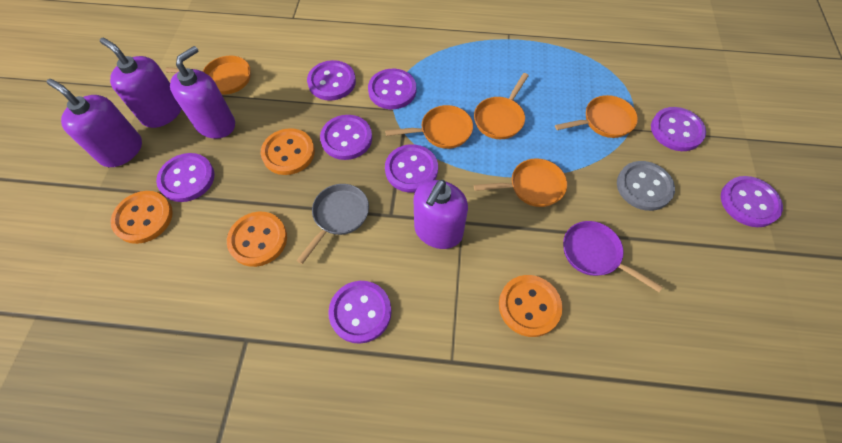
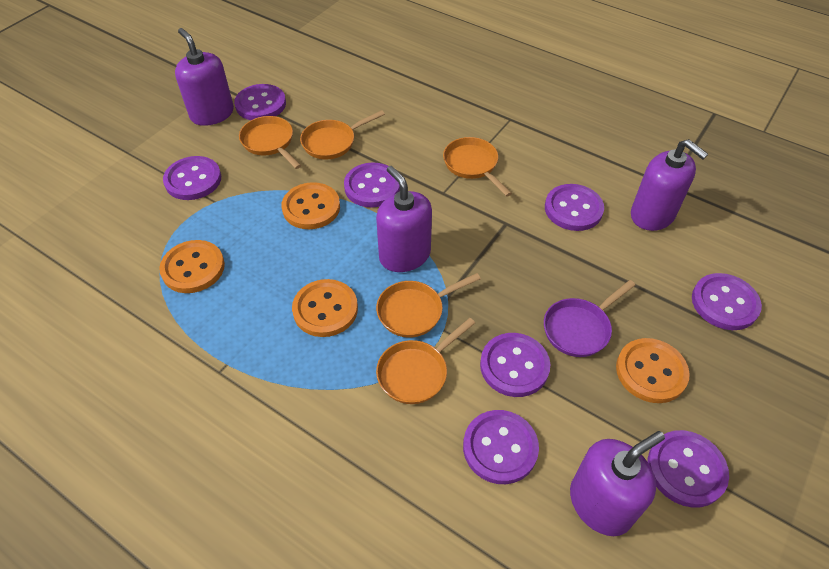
grey button: [617,161,675,211] = 1 -> none = 0
grey pan: [296,184,369,264] = 1 -> none = 0

